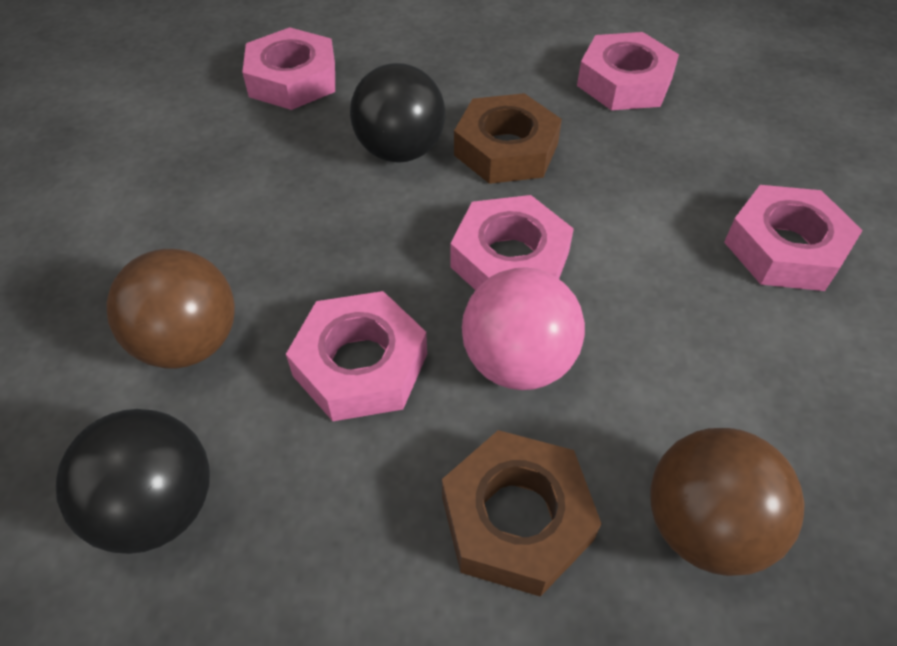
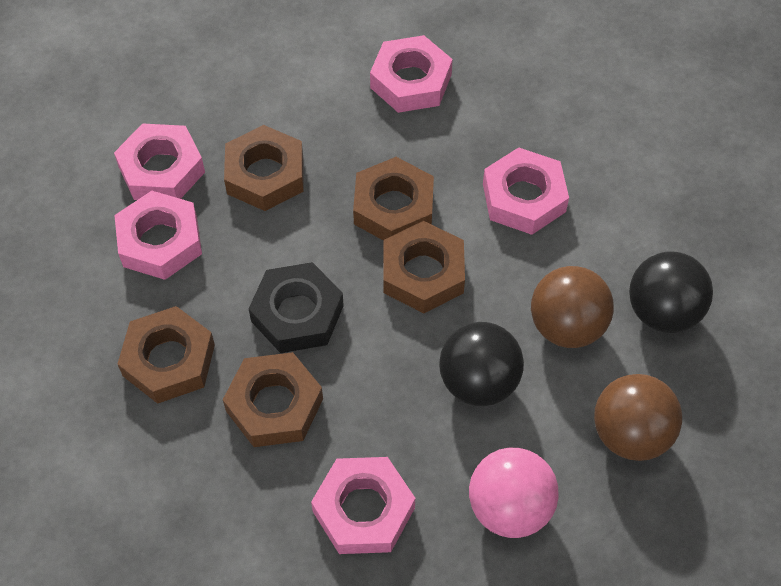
black nut: none = 0 -> [249,262,344,353] = 1
brown nut: [442,430,602,597] [454,93,562,184] = 2 -> [118,306,215,404] [223,352,323,447] [224,125,303,211] [353,157,434,241] [383,221,465,313] = 5

